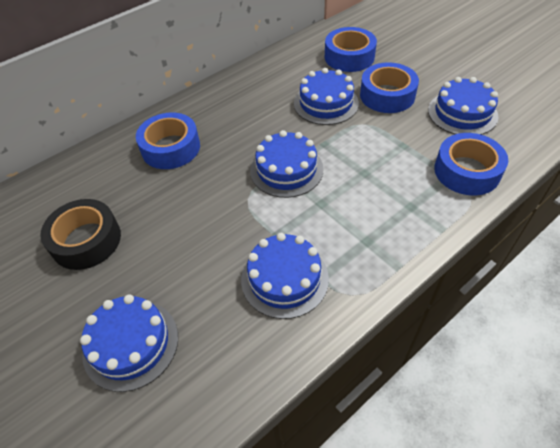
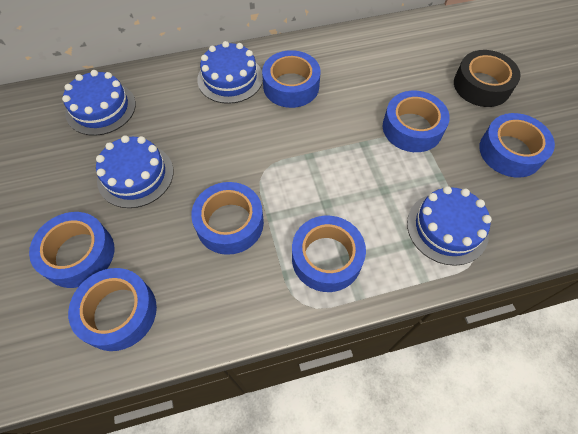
blue cake: [80,294,178,392] [241,233,329,319] [250,130,324,198] [294,68,359,125] [428,77,499,135] = 5 -> [62,70,136,136] [96,135,173,208] [197,41,263,104] [407,186,492,266] = 4
blue tape: [136,113,200,169] [325,27,377,72] [360,62,419,113] [434,133,508,195] = 4 -> [29,212,114,288] [68,268,157,351] [191,182,264,255] [262,50,321,108] [292,216,366,292] [383,91,450,152] [479,113,555,178] = 7

